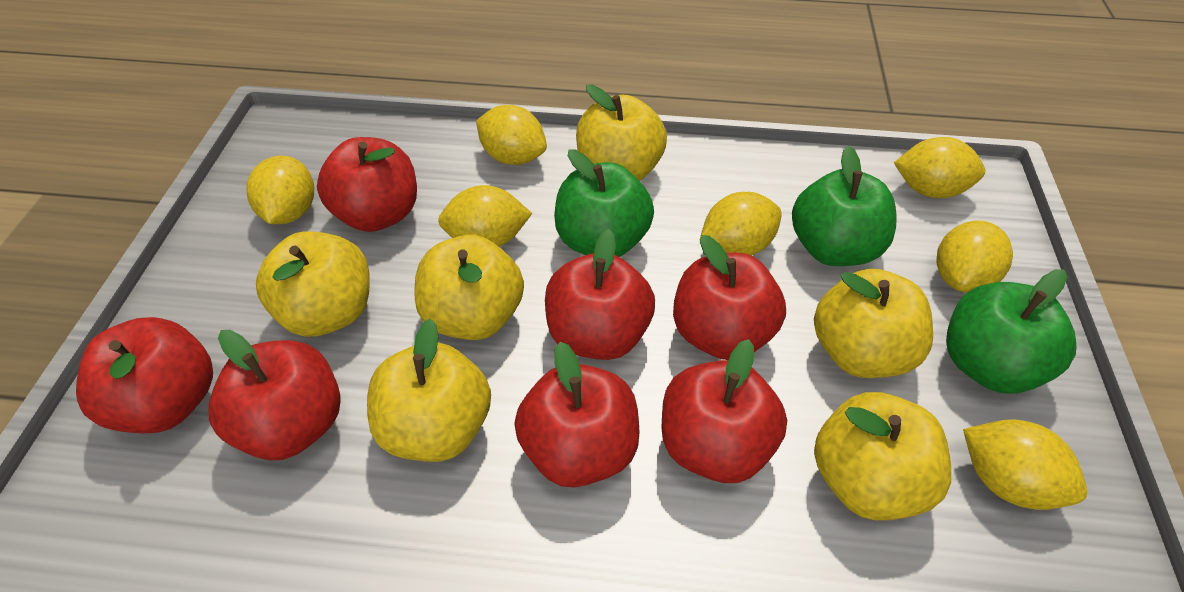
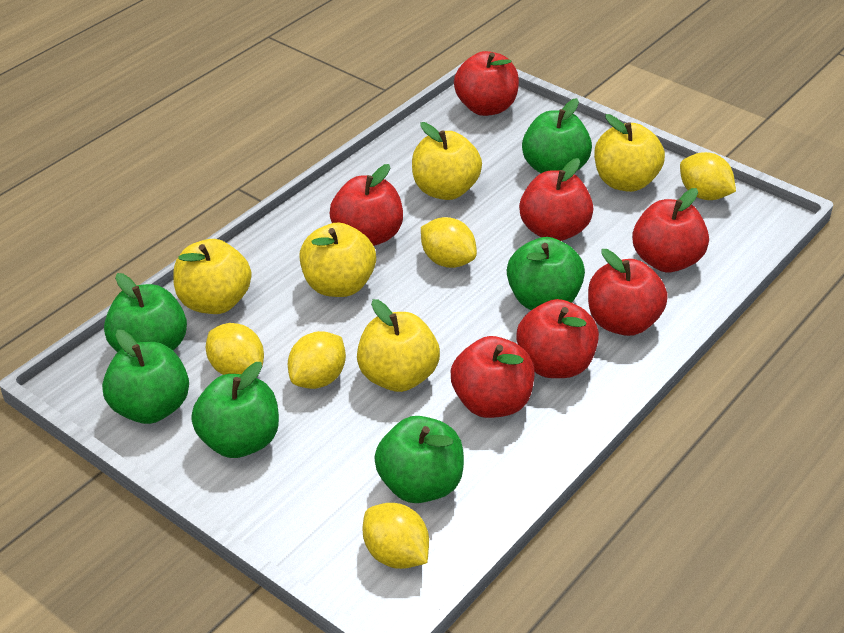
green apple: [554,149,654,257] [792,146,896,266] [946,269,1077,394] = 3 -> [102,330,189,424] [104,273,187,352] [191,362,279,458] [374,416,464,503] [507,237,585,310] [522,98,592,173] = 6
yellow apple: [256,231,369,337] [367,319,491,462] [415,234,524,340] [576,84,667,181] [814,269,933,378] [814,392,951,520] = 6 -> [173,239,252,314] [299,222,376,297] [357,299,440,392] [412,122,482,200] [594,114,665,192] = 5
yellow lemon: [246,156,314,224] [438,185,532,247] [476,105,547,165] [700,192,782,256] [894,137,985,198] [936,221,1013,293] [963,419,1087,510] = 7 -> [206,323,264,375] [288,331,346,389] [363,503,429,569] [421,217,477,268] [680,152,736,200] = 5

